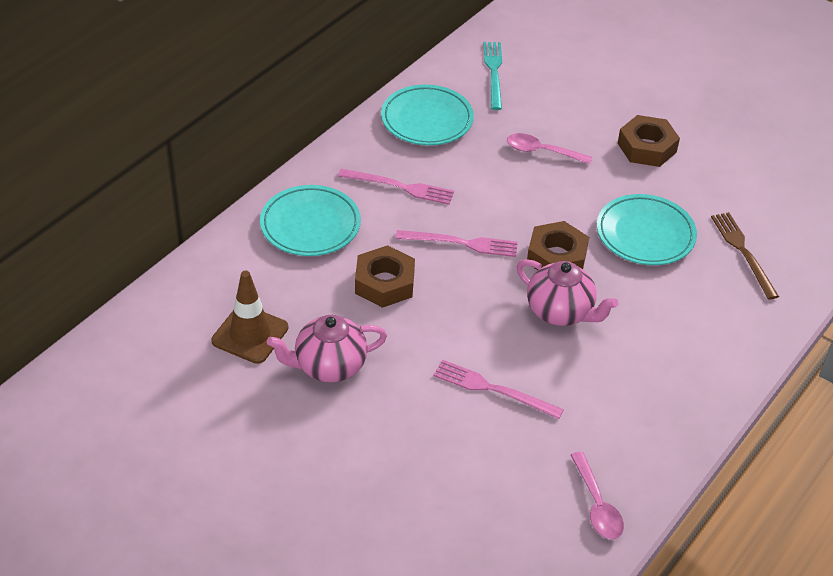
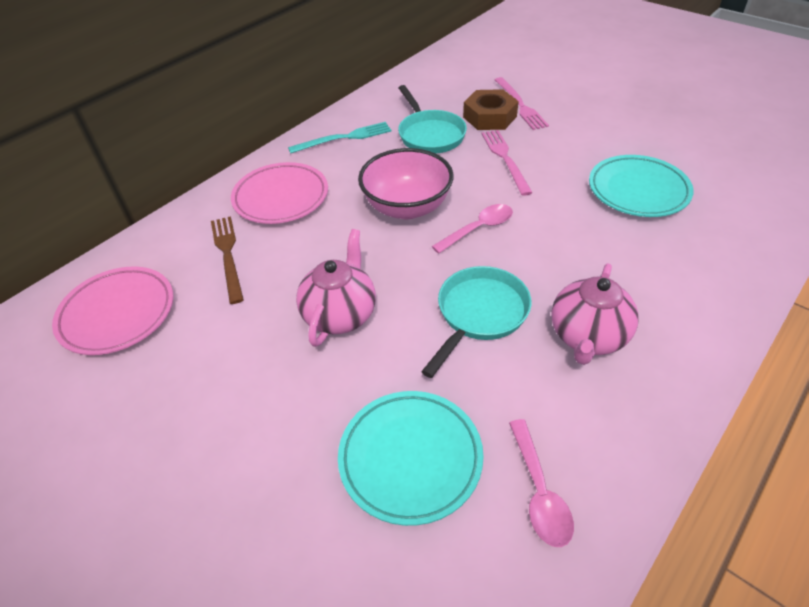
brown nut: [355,245,415,308] [527,221,589,270] [618,115,680,167] = 3 -> [463,89,519,130] = 1
brown traffic cone: [211,270,289,364] = 1 -> none = 0
pink bowl: none = 0 -> [358,148,454,219] = 1
pink fork: [338,169,454,205] [396,230,518,257] [433,360,564,419] = 3 -> [482,130,533,196] [495,77,549,130] = 2
pink plate: none = 0 -> [52,266,174,355] [231,162,328,224] = 2
turquoise pan: none = 0 -> [398,85,467,153] [421,266,532,378] = 2
turquoise plate: [260,185,361,256] [381,84,474,146] [597,194,697,265] = 3 -> [338,391,484,526] [589,155,694,217] = 2

